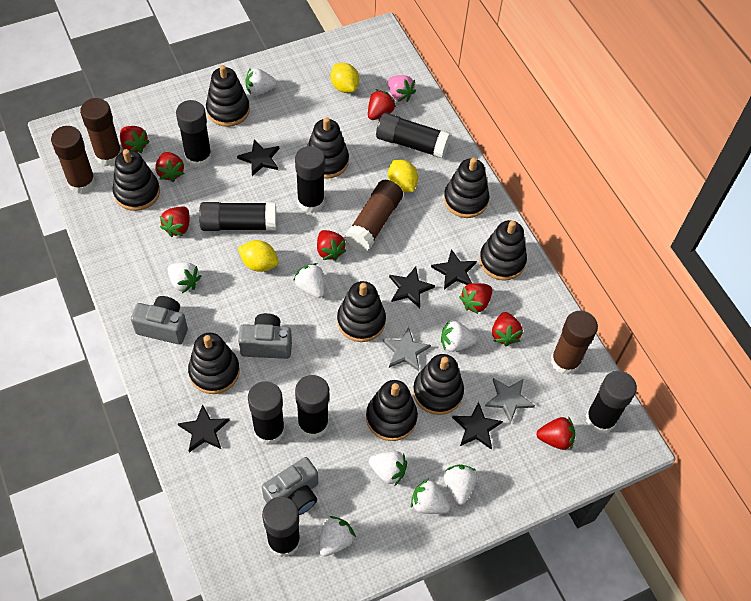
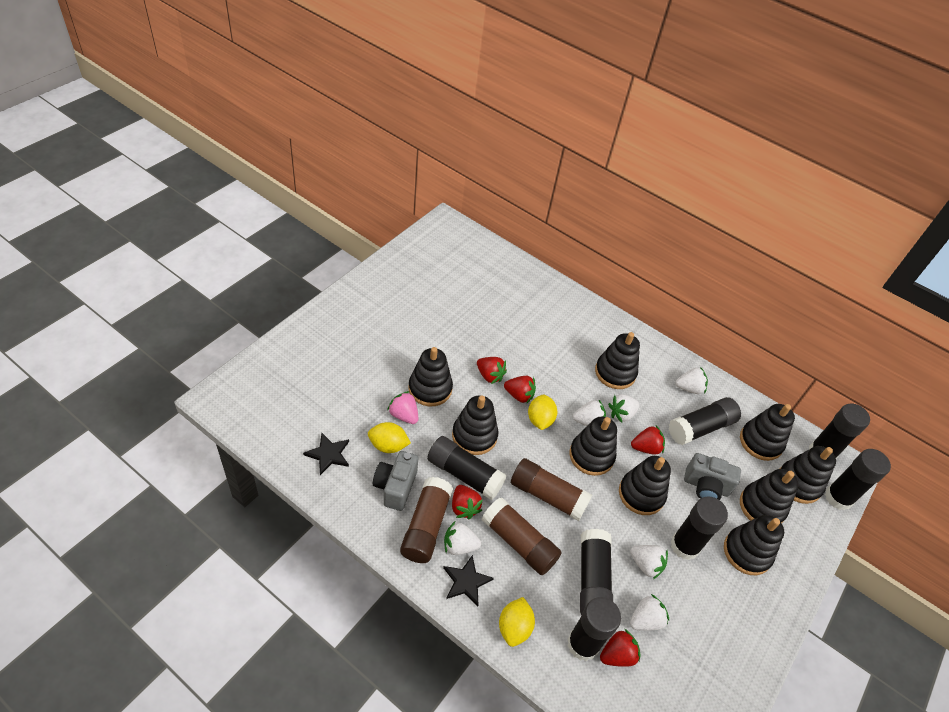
black glue stick: [176,100,212,168] [199,202,277,231] [248,381,285,445] [262,497,300,557] [295,146,325,213] [295,375,329,439] [376,113,451,159] [586,371,637,434] = 8 -> [427,436,507,500] [567,597,621,661] [580,529,613,615] [669,397,741,445] [671,497,728,560] [809,403,870,458] [825,449,891,511] = 7
black star: [178,404,229,452] [237,139,279,176] [389,267,435,308] [431,249,477,289] [452,402,503,449] = 5 -> [303,433,349,475] [443,555,494,606] = 2
brown glue stick: [51,126,96,194] [80,98,122,166] [345,180,403,252] [551,311,598,375] = 4 -> [400,477,453,563] [482,497,562,575] [511,458,592,521] = 3
grey camera: [131,296,188,345] [238,313,292,359] [262,457,318,515] = 3 -> [373,451,418,511] [684,453,741,500] = 2
grey star: [383,327,431,371] [485,378,535,424] = 2 -> none = 0
red strawberry: [120,126,150,153] [155,152,185,182] [160,207,190,237] [317,230,347,261] [368,89,396,120] [459,283,492,314] [492,312,523,346] [536,417,576,450] = 8 -> [452,485,482,519] [477,357,507,384] [504,376,536,404] [600,629,641,667] [631,425,665,455] = 5
white strawberry: [168,262,201,293] [246,68,277,95] [293,263,324,298] [319,516,356,557] [369,451,407,486] [411,478,450,514] [441,320,477,352] [444,465,477,505] = 8 -> [444,521,481,555] [573,400,606,426] [608,394,640,423] [630,545,668,579] [630,594,669,631] [675,367,708,394] = 6

